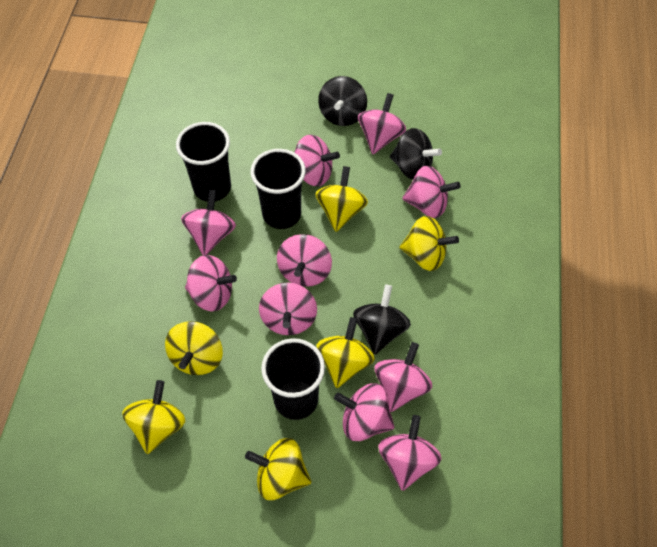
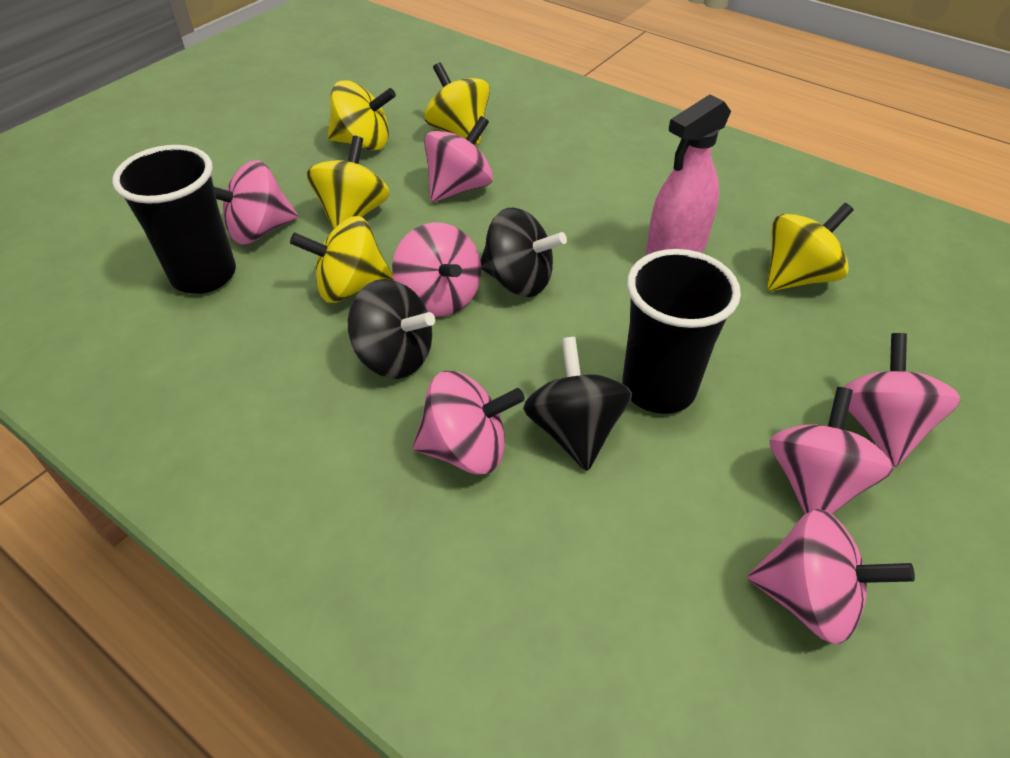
black cup: [176,122,231,202] [251,149,306,229] [261,338,325,420] = 3 -> [112,145,236,294] [622,249,741,414] = 2
pink spinning top: [181,190,236,255] [185,255,237,312] [259,282,317,335] [277,234,332,287] [295,135,340,187] [334,383,395,441] [358,93,406,154] [375,342,432,412] [378,415,442,491] [402,166,461,218] = 10 -> [214,160,298,245] [392,222,481,317] [413,371,525,474] [424,116,493,202] [747,509,915,644] [770,387,893,514] [844,333,961,467] = 7
pink spray bottle: none = 0 -> [646,95,731,255] = 1
yellow spinning top: [122,380,185,454] [165,321,223,375] [245,438,311,500] [315,166,368,232] [316,317,375,388] [400,216,459,271] = 6 -> [290,216,393,303] [306,136,390,229] [327,80,396,151] [424,63,490,145] [767,203,854,291] = 5

